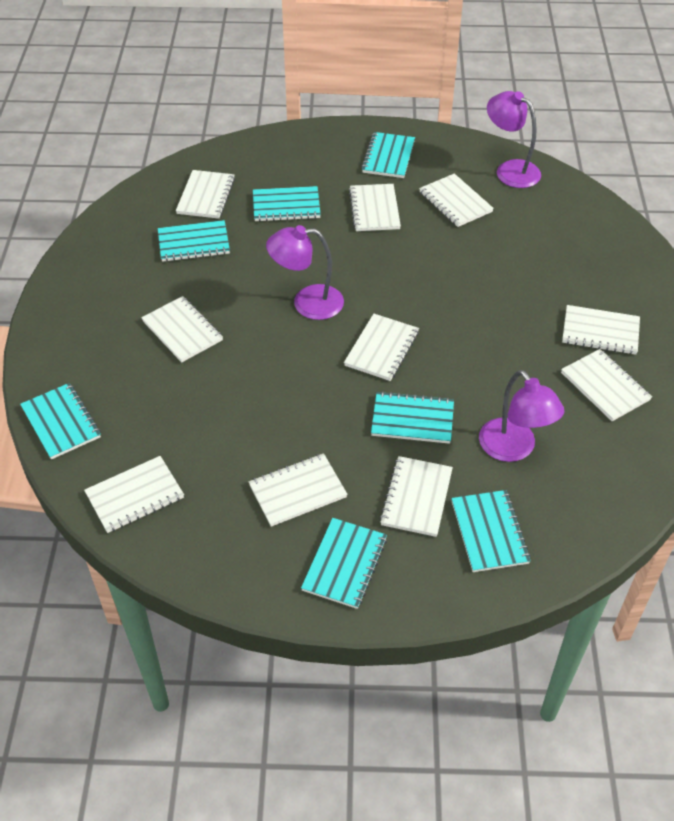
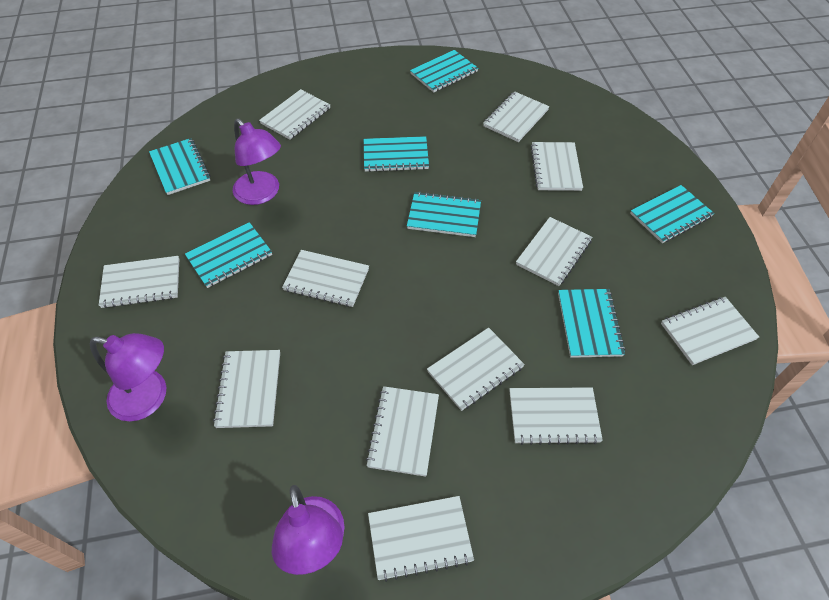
white notebook: [84,456,184,533] [141,296,223,363] [176,170,235,219] [249,453,347,527] [344,314,419,381] [349,184,401,231] [380,456,453,537] [419,173,494,227] [561,349,652,421] [562,305,640,355] = 10 -> [99,256,179,308] [213,350,280,428] [259,89,330,140] [282,250,369,307] [366,386,439,477] [368,496,474,582] [427,327,525,411] [483,91,550,142] [509,387,603,445] [516,217,592,286] [531,142,583,191] [661,297,759,365] = 12

